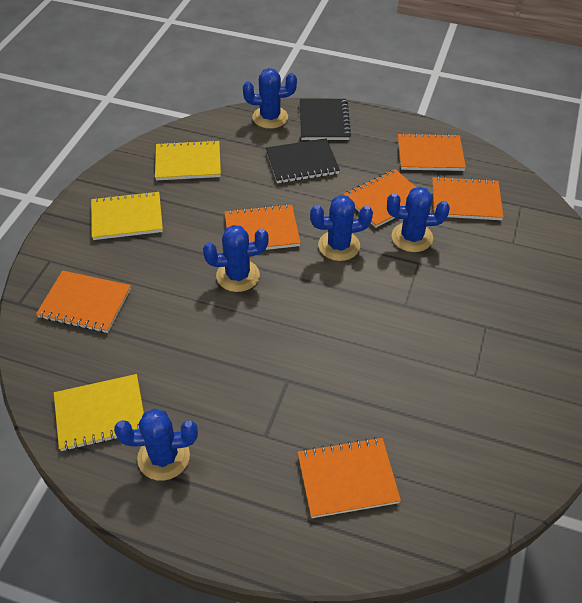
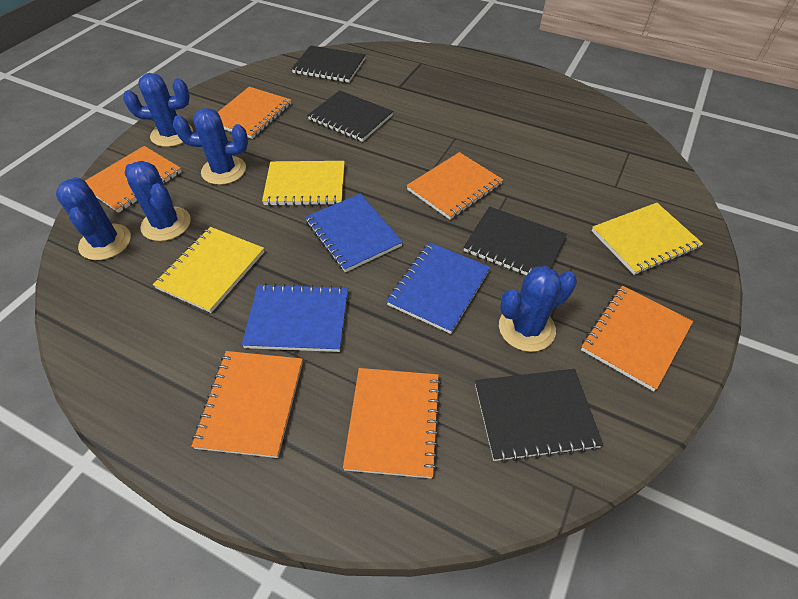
black notebook: [266,138,340,183] [300,99,351,140] = 2 -> [291,45,366,83] [307,90,393,142] [463,206,567,275] [475,369,604,462] = 4
blue notebook: none = 0 -> [242,283,348,352] [305,194,403,272] [386,242,491,334] = 3

